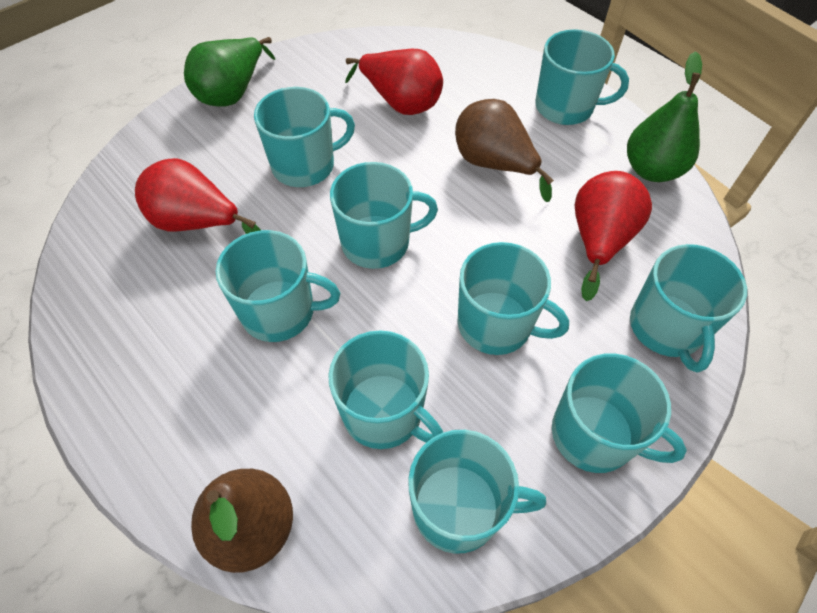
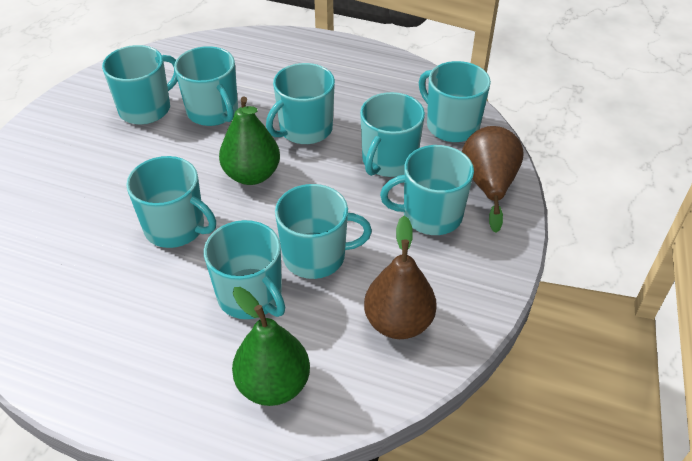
red pear: [135,158,261,234] [345,49,443,115] [575,171,652,301] = 3 -> none = 0

